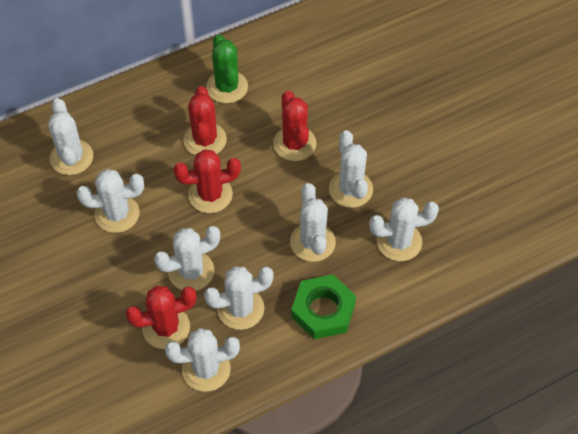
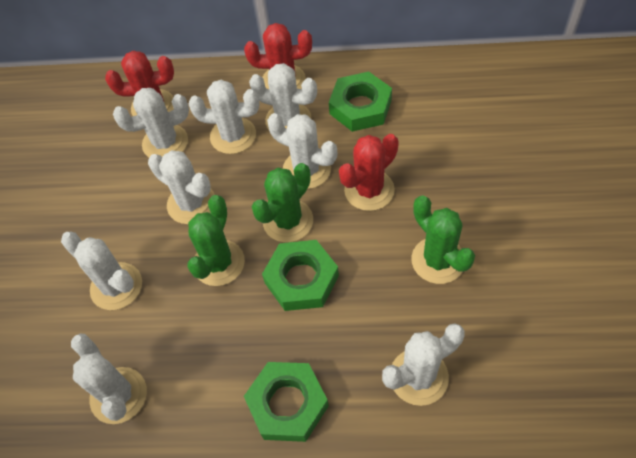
green cactus: [206,35,248,103] = 1 -> [187,195,245,286] [252,163,313,242] [411,196,475,284] = 3
green nut: [291,274,356,339] = 1 -> [244,362,329,442] [262,240,339,311] [329,71,392,132] = 3
red cactus: [126,286,197,349] [173,149,241,213] [184,86,227,155] [273,91,316,161] = 4 -> [105,51,174,116] [244,23,312,89] [339,134,399,211] = 3

